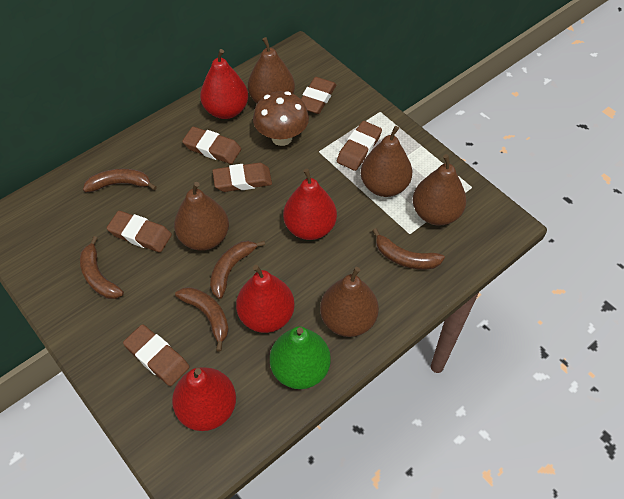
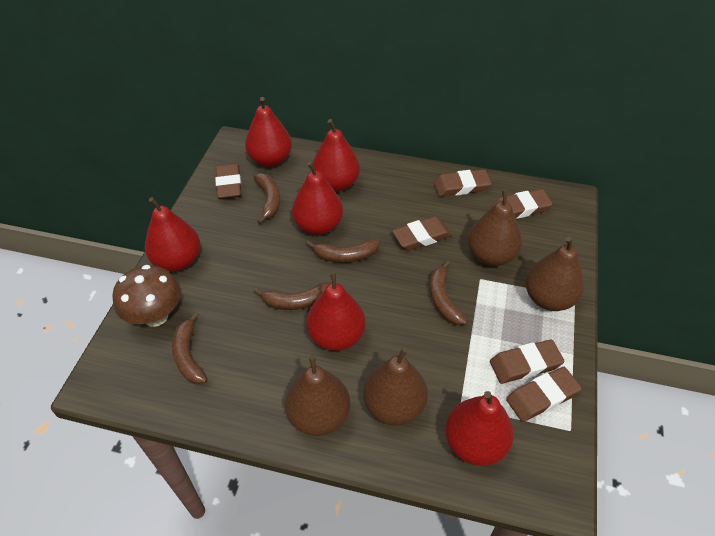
brown pear: [174,182,229,251] [248,37,295,103] [320,267,379,337] [361,126,412,197] [413,154,466,226] = 5 -> [285,355,350,436] [363,347,428,426] [468,189,522,266] [525,236,584,311] = 4
green pear: [270,326,331,389] = 1 -> none = 0
red pear: [172,367,236,431] [200,49,248,119] [236,265,295,333] [283,169,337,240] = 4 -> [145,197,201,271] [245,97,292,167] [292,161,343,235] [306,272,366,351] [313,119,360,192] [445,391,514,466] = 6

